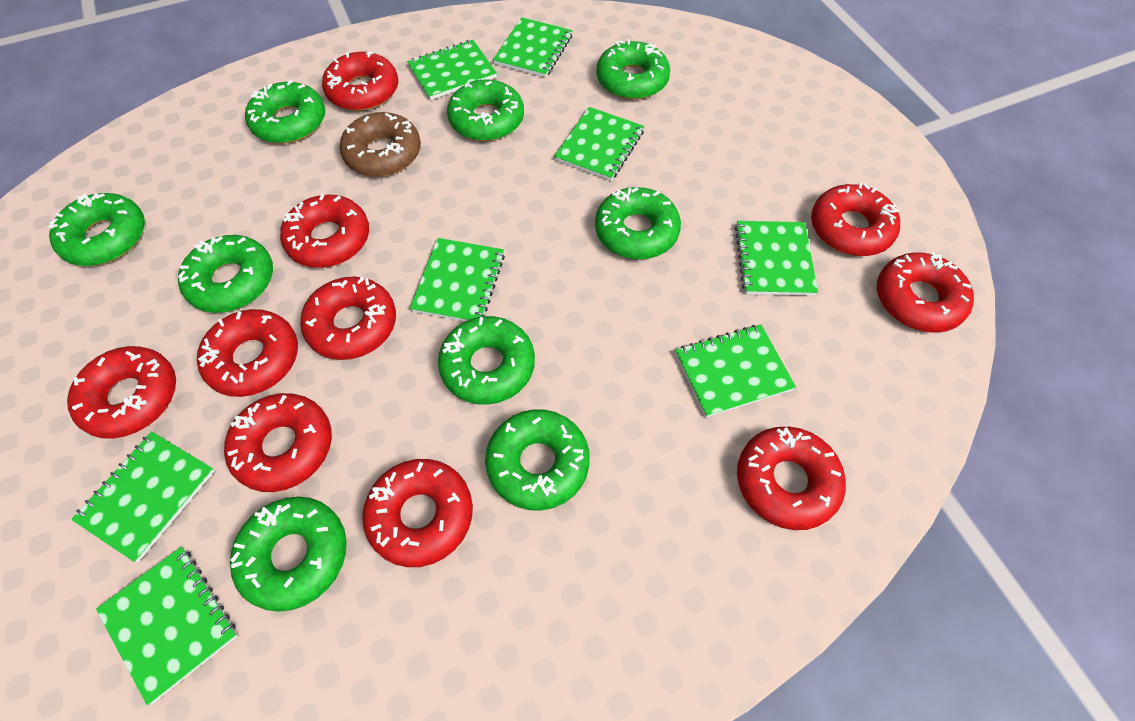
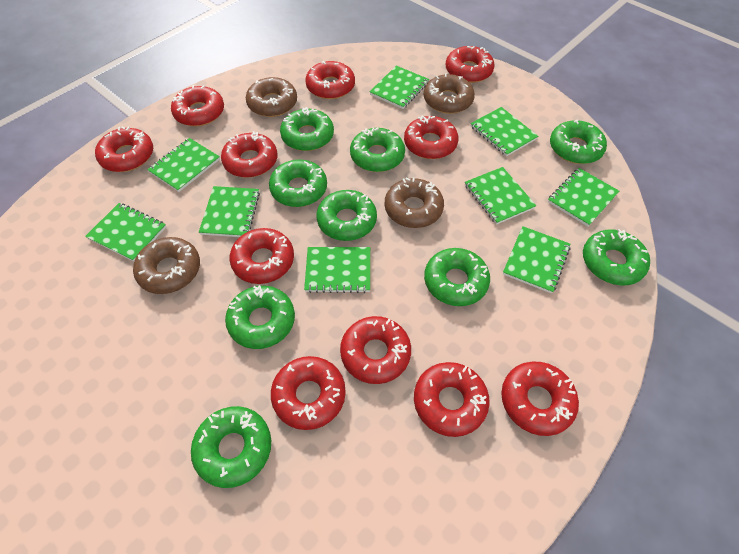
brown donut: [340,112,421,177] = 1 -> [133,237,200,294] [246,77,297,117] [385,177,444,228] [424,73,475,114] = 4
green notebook: [71,432,215,562] [96,547,238,705] [407,40,497,100] [410,238,505,321] [493,17,573,78] [554,107,644,181] [675,324,796,417] [735,221,818,296] = 8 -> [85,203,166,261] [147,138,220,192] [199,186,260,237] [304,247,370,293] [370,66,429,109] [465,167,536,225] [471,107,538,157] [503,226,570,294] [548,168,619,227] = 9
red donut: [67,346,176,439] [197,309,298,397] [224,393,332,492] [280,194,369,268] [300,276,396,360] [322,52,398,111] [362,459,473,567] [737,427,846,530] [811,182,900,256] [877,252,974,333] = 10 -> [95,126,153,172] [171,85,224,126] [221,131,277,178] [230,228,294,284] [271,356,346,430] [305,61,355,99] [340,316,411,384] [404,115,458,159] [414,362,490,437] [446,46,495,83] [501,362,579,436] = 11

